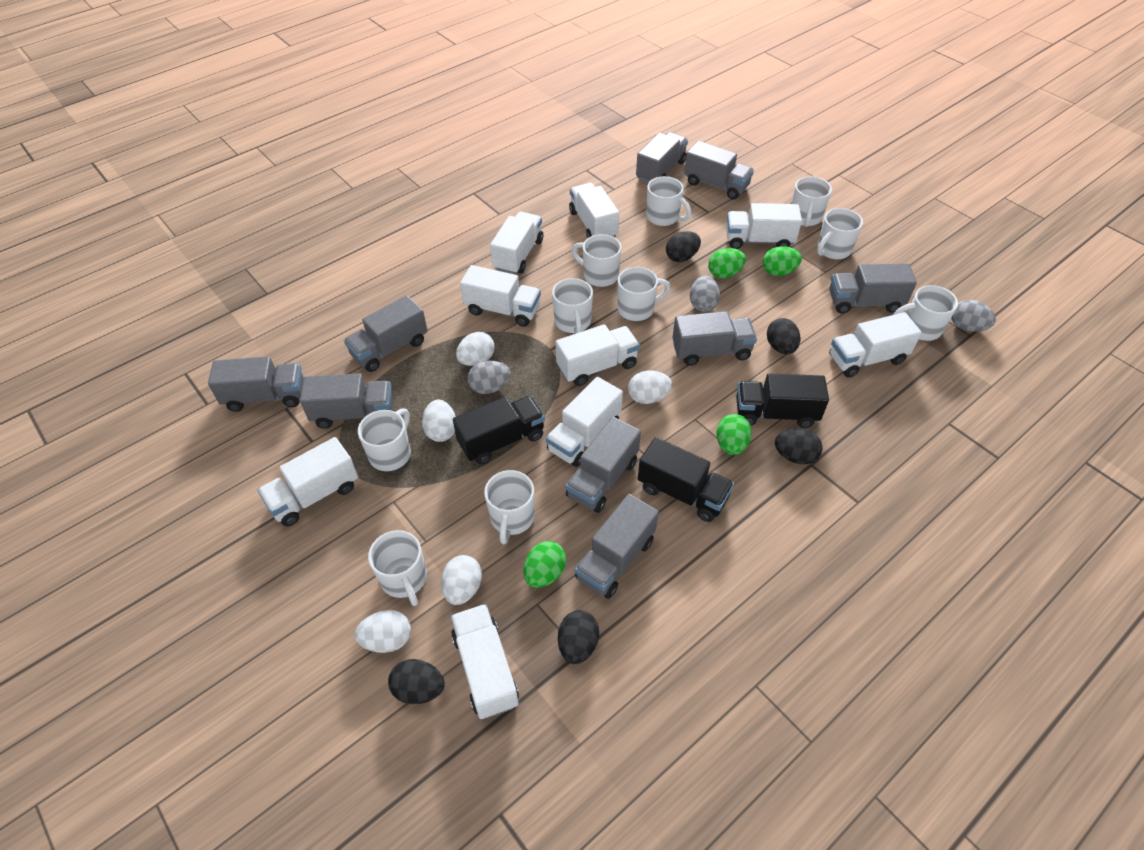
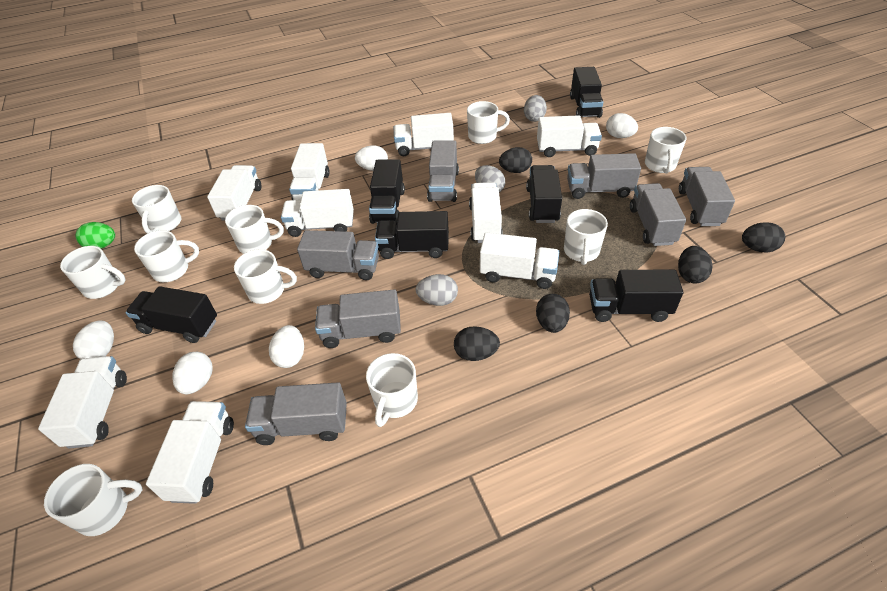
black truck: [453,396,545,464] [638,437,734,522] [736,373,829,428] = 3 -> [126,286,217,343] [369,159,405,224] [375,211,449,259] [526,165,562,223] [570,67,603,118] [589,269,683,322] = 6
green egg: [523,541,566,588] [708,248,746,278] [716,414,752,455] [763,246,802,276] = 4 -> [75,222,115,249] = 1
grey truck: [208,356,304,412] [300,373,393,429] [344,295,427,372] [566,417,641,513] [575,494,659,599] [636,132,688,183] [672,311,757,366] [684,141,754,200] [829,264,917,314] = 9 -> [245,382,347,445] [297,230,379,280] [315,289,401,348] [427,140,459,202] [567,153,641,199] [630,183,686,246] [679,167,735,226] = 7

